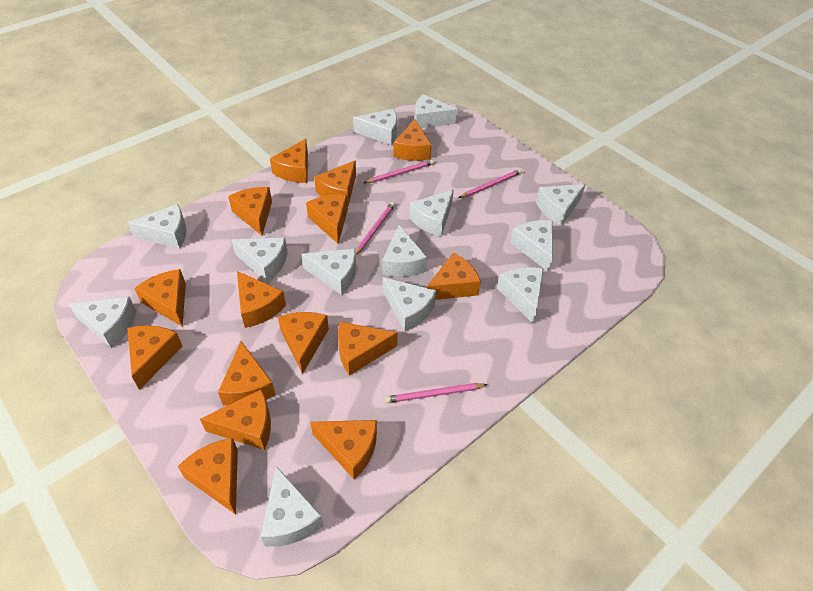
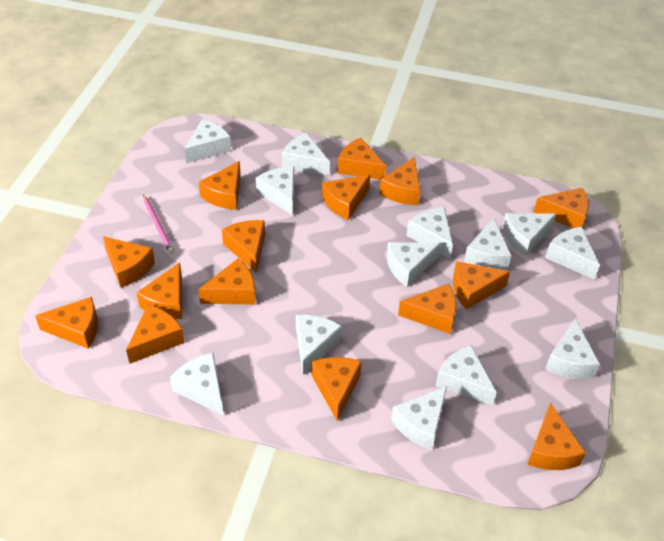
pink pencil: [355,202,395,255] [364,160,434,183] [385,383,488,403] [459,169,522,198] = 4 -> [143,195,174,254] = 1

